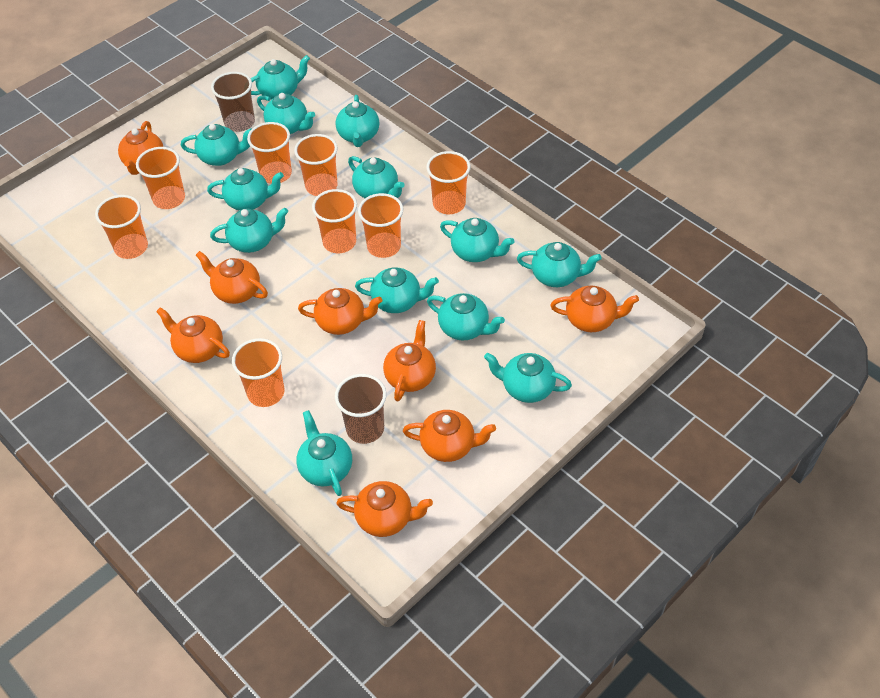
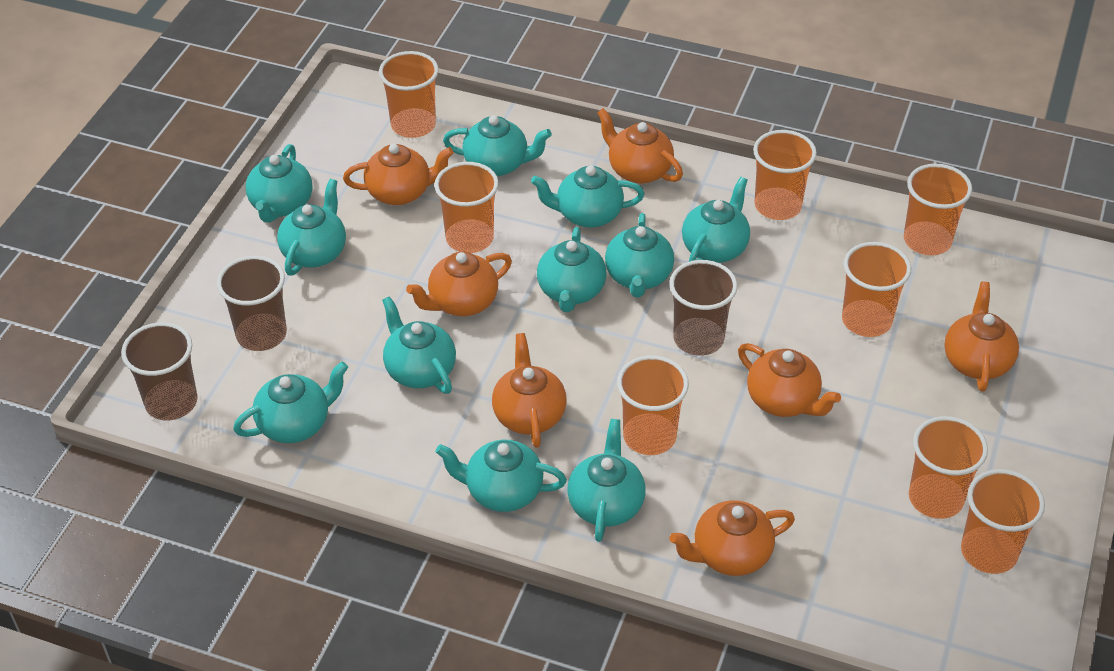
brown cup: [211,72,255,132] [335,374,386,444] = 2 -> [121,322,198,420] [217,256,287,351] [670,260,738,356] = 3
orange teapot: [118,121,163,175] [156,307,230,363] [196,251,268,304] [298,288,382,335] [336,481,433,537] [383,320,436,401] [403,410,496,462] [550,286,639,332] = 8 -> [343,144,454,205] [406,252,512,316] [492,333,567,448] [597,108,683,184] [669,500,795,576] [738,343,841,417] [944,282,1019,392] = 7
turquoise teapot: [181,124,251,166] [207,168,284,211] [210,208,288,253] [251,55,310,100] [257,93,315,134] [297,410,352,496] [336,95,379,147] [348,156,405,198] [355,267,439,313] [427,293,505,341] [440,218,514,262] [484,353,572,403] [517,242,602,287] = 13 -> [233,362,348,443] [246,144,313,223] [277,179,346,275] [382,296,456,394] [435,440,567,512] [443,115,552,177] [531,165,645,228] [537,227,606,312] [567,419,646,542] [605,213,674,297] [682,177,750,263] = 11

